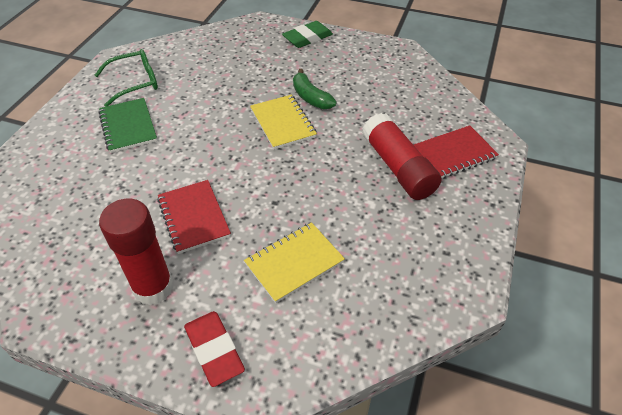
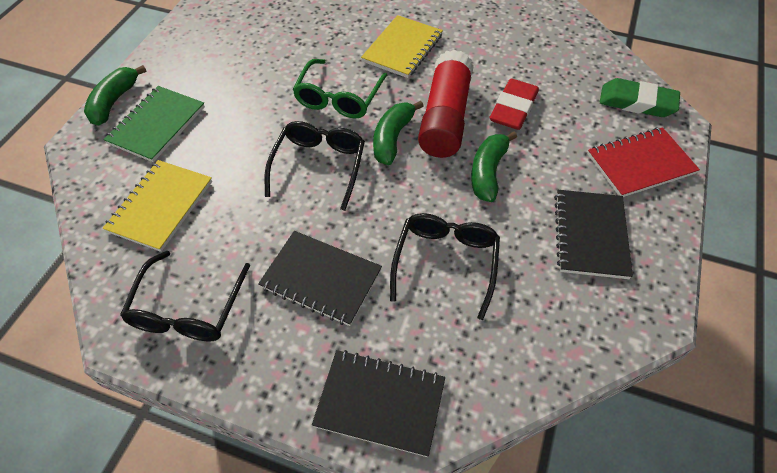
black glasses: none = 0 -> [120,251,250,341] [264,121,365,211] [390,213,500,320] = 3
black notebook: none = 0 -> [258,231,382,326] [312,350,445,457] [554,190,633,279] = 3
green banana: [293,69,336,109] = 1 -> [84,65,147,125] [373,101,424,165] [471,132,517,202] = 3
red glue stick: [99,199,174,305] [362,113,442,200] = 2 -> [418,50,474,158] = 1
red notebook: [157,180,231,254] [414,125,499,179] = 2 -> [588,127,700,197] = 1

